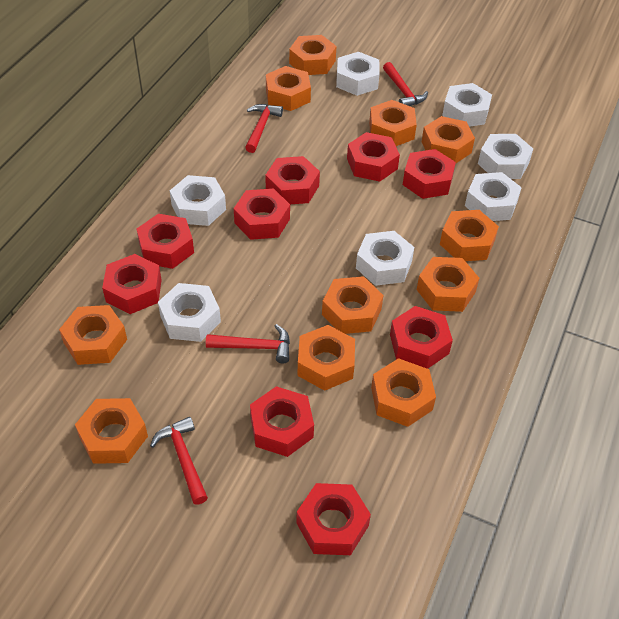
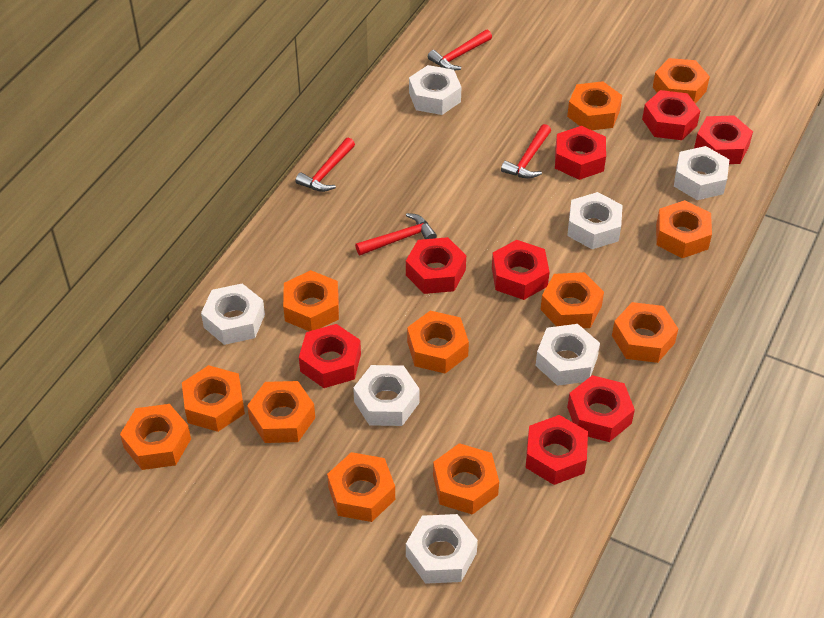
orange nut: [59,305,127,365] [75,398,148,464] [266,66,311,111] [289,35,336,75] [298,325,355,391] [322,276,383,334] [369,100,417,146] [371,358,436,427] [417,257,479,312] [422,116,475,163] [440,210,499,261] = 11 -> [120,404,191,470] [182,365,245,432] [247,381,315,443] [283,270,339,331] [327,452,395,522] [407,311,469,374] [433,443,499,515] [540,272,604,328] [567,81,622,130] [612,302,678,363] [653,58,710,104] [656,200,712,258] = 12
red nut: [102,254,162,314] [137,214,194,269] [234,188,290,240] [250,386,314,457] [265,156,320,204] [296,483,371,555] [347,132,400,182] [390,306,453,369] [403,149,456,199] = 9 -> [299,324,361,388] [406,237,466,294] [492,240,550,300] [526,415,588,485] [555,126,606,180] [567,375,635,442] [642,90,700,140] [694,115,753,164] = 8

